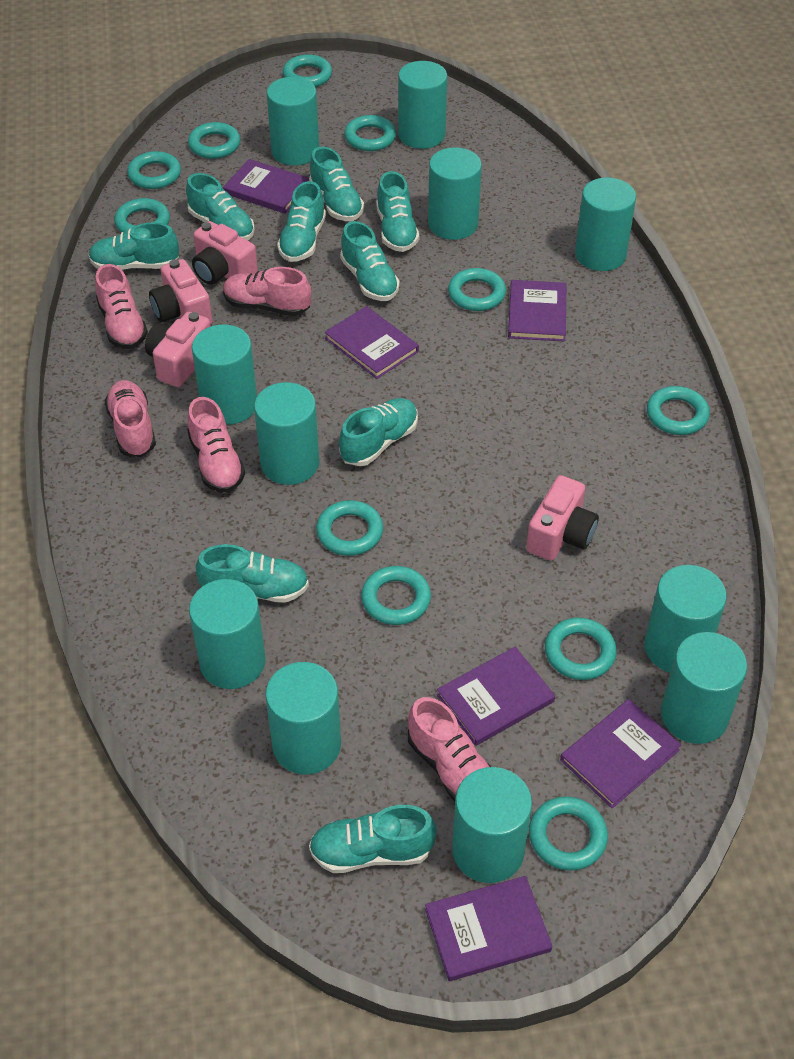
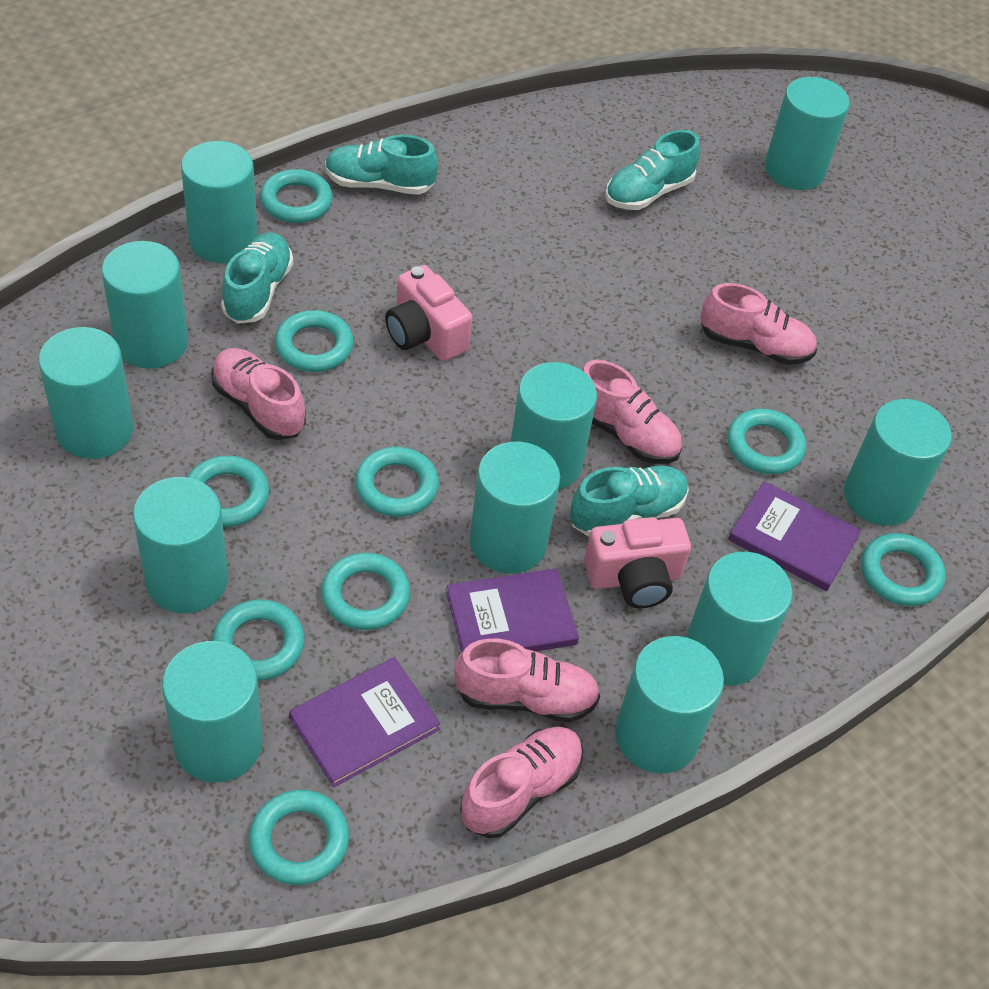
pink camera: [145,312,211,387] [149,259,212,325] [192,221,258,285] [526,475,599,561] = 4 -> [385,265,472,361] [584,517,691,608] = 2
purple book: [223,159,309,214] [325,306,419,379] [425,876,552,981] [437,647,555,746] [508,280,566,342] [560,699,681,809] = 6 -> [289,657,441,788] [446,568,579,653] [728,481,861,591] = 3
turquoise ring: [114,198,170,232] [127,151,181,189] [188,122,240,159] [283,54,332,87] [316,500,383,556] [344,115,396,151] [361,566,431,625] [448,268,506,311] [529,796,608,871] [545,618,617,680] [647,386,710,435] = 11 -> [187,456,269,527] [212,599,305,681] [249,790,349,885] [260,169,333,223] [275,310,353,372] [321,553,410,630] [355,447,439,517] [727,409,806,474] [861,533,946,606] = 9
turquoise shoe: [89,222,179,270] [186,173,255,241] [196,544,309,603] [277,181,326,262] [309,146,364,221] [309,805,437,873] [339,398,418,466] [340,221,400,301] [376,171,419,252] = 9 -> [221,232,293,324] [325,135,438,195] [570,466,689,537] [605,130,700,210] = 4

